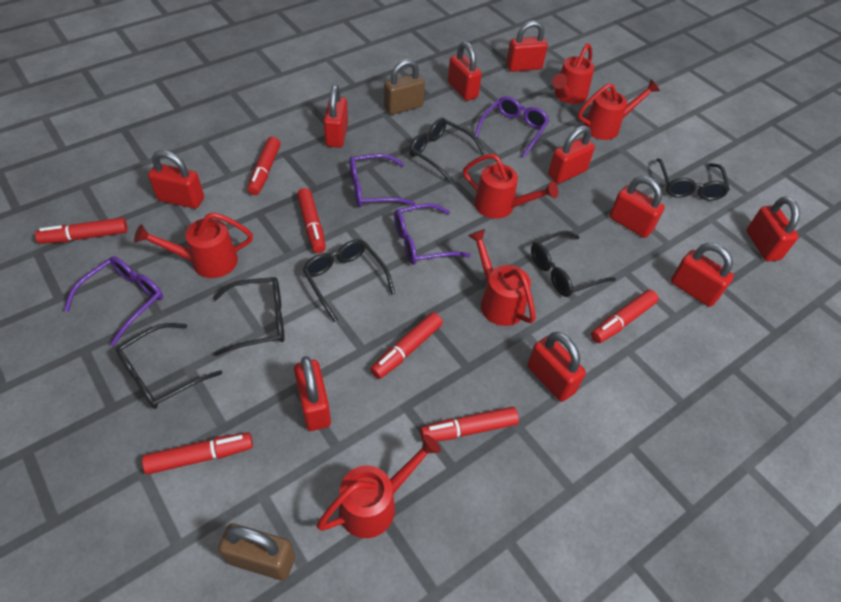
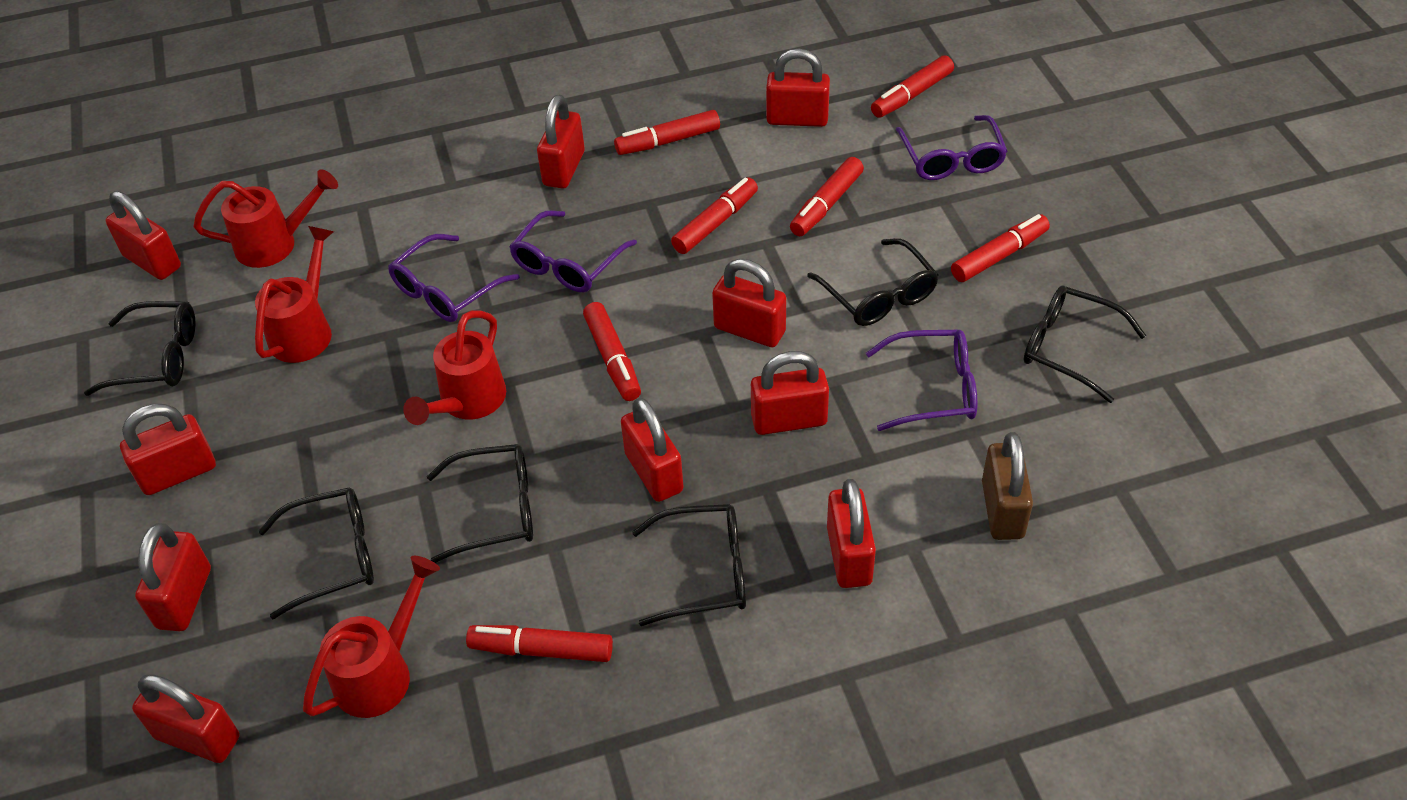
brown padlock: [218,524,295,580] [384,59,425,115] = 2 -> [982,432,1033,540] = 1
red watering can: [134,212,253,278] [317,434,441,538] [463,154,558,219] [468,229,536,326] [552,43,594,104] [578,80,660,140] = 6 -> [193,169,338,268] [255,226,334,363] [303,556,440,718] [403,310,506,425] = 4

